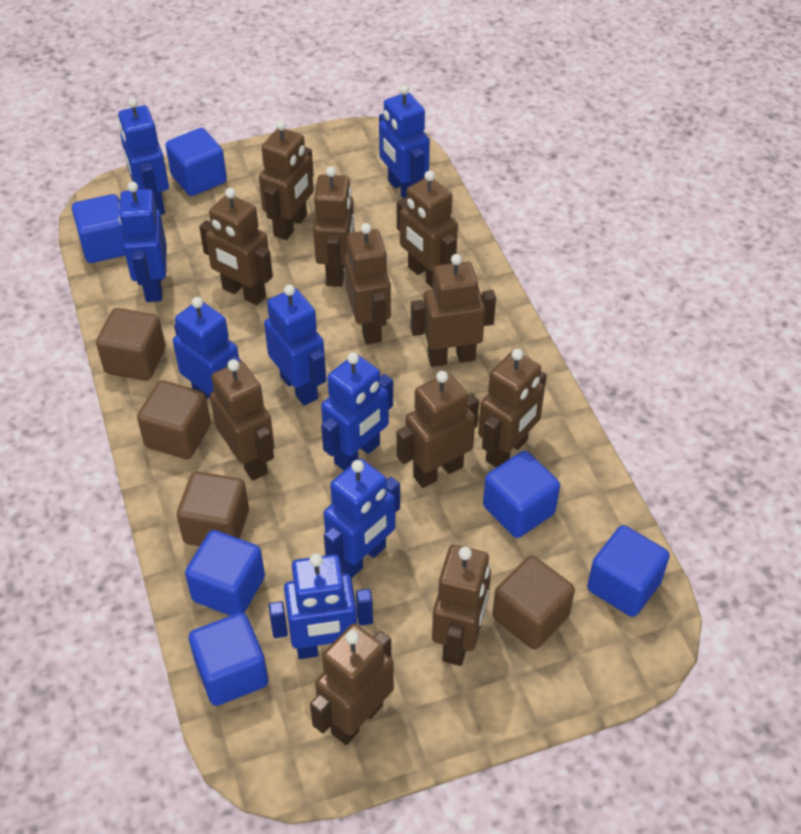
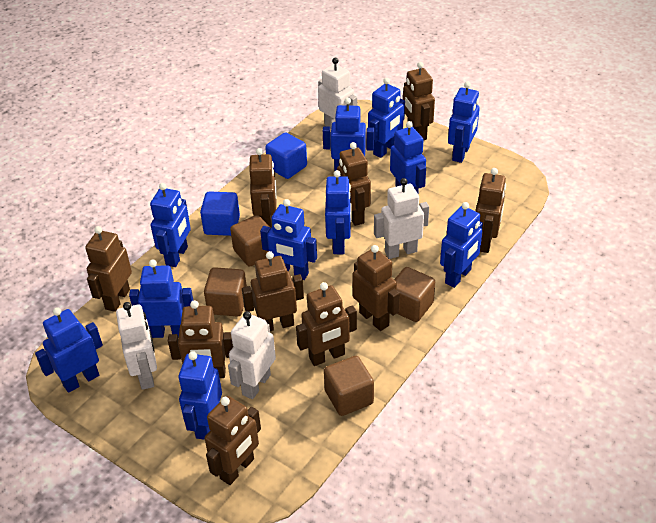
blue cube: [72,194,125,263] [165,128,227,196] [185,530,265,616] [189,613,268,706] [483,451,560,538] [587,525,670,617] = 6 -> [200,191,240,236] [265,132,307,179] = 2
blue robot: [118,98,169,215] [119,181,166,302] [173,297,242,399] [264,284,326,406] [269,553,373,659] [321,352,393,471] [323,459,400,578] [379,85,430,198] = 8 -> [35,307,103,393] [129,260,194,338] [150,183,191,267] [178,351,222,440] [260,199,317,280] [323,98,374,171] [325,170,352,254] [368,78,405,158] [390,121,426,193] [440,202,483,288] [448,81,480,163] = 11
brown robot: [199,188,273,305] [210,359,275,481] [259,120,314,240] [310,623,394,745] [313,166,354,287] [344,223,391,344] [396,371,479,488] [397,170,458,288] [411,254,496,367] [432,545,491,666] [478,349,547,468] = 11 -> [85,226,132,312] [168,300,234,378] [205,396,261,485] [242,251,304,331] [249,148,276,228] [296,282,357,366] [337,142,371,226] [352,245,400,331] [403,62,435,140] [476,168,506,253] = 10
white robot: none = 0 -> [116,302,157,390] [228,311,276,399] [318,58,357,128] [374,178,429,259] = 4

